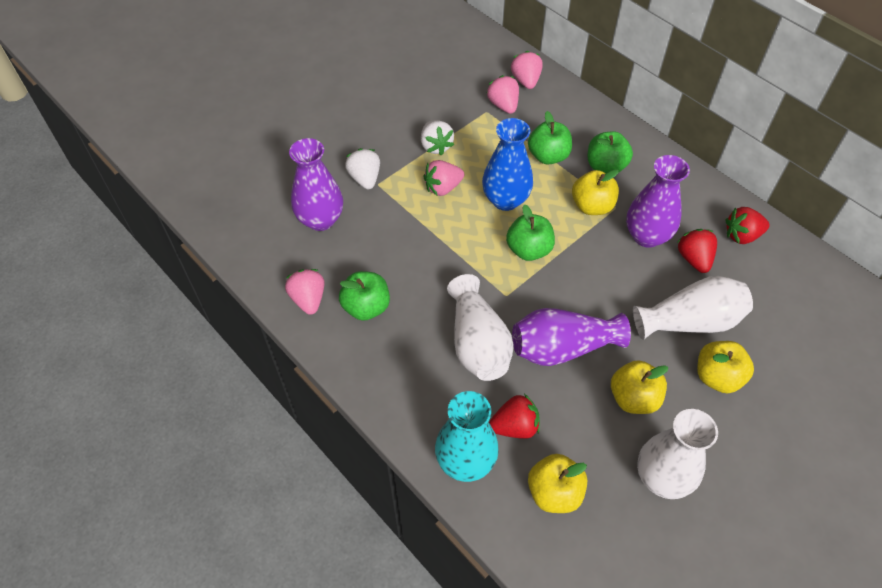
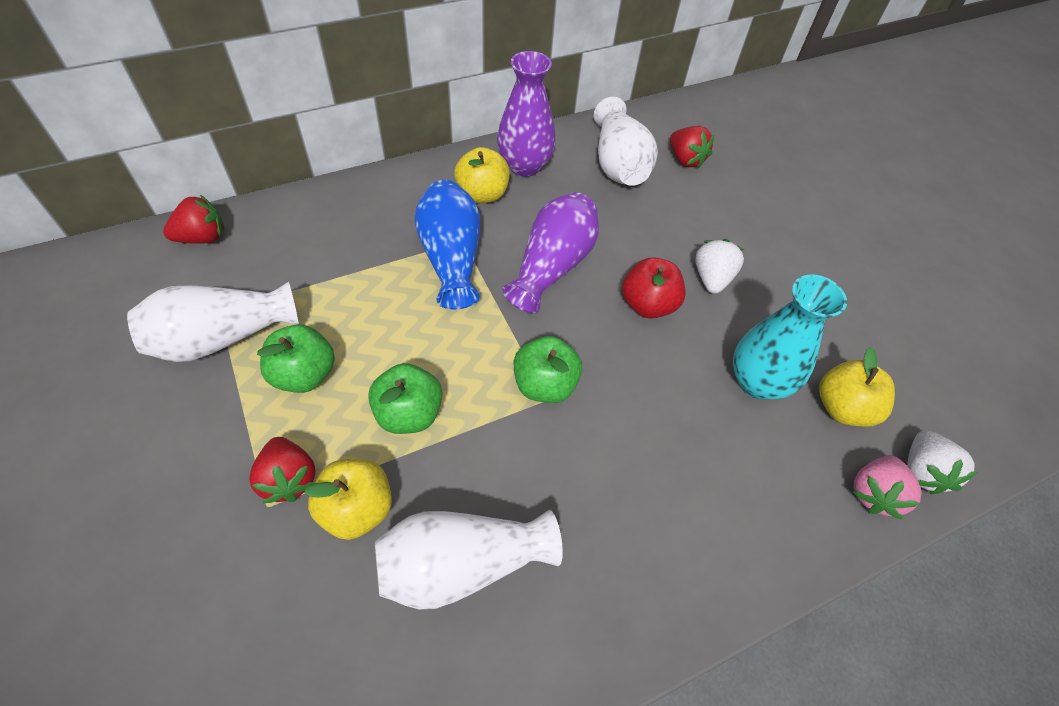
green apple: [339,271,390,321] [506,204,555,261] [528,111,572,164] [587,131,633,173] = 4 -> [257,325,335,393] [368,363,442,434] [514,336,583,403] = 3
pink strawberry: [285,269,324,315] [423,160,464,196] [487,75,519,114] [511,51,543,89] = 4 -> [853,455,922,519] = 1
purple vase: [289,138,343,231] [512,308,631,366] [626,155,690,248] = 3 -> [497,51,556,177] [502,192,599,313] = 2
red apple: none = 0 -> [622,257,686,319] = 1
yellow apple: [528,454,587,513] [572,169,619,215] [611,360,668,414] [697,341,754,393] = 4 -> [304,459,392,540] [454,147,510,203] [819,347,895,427] = 3

